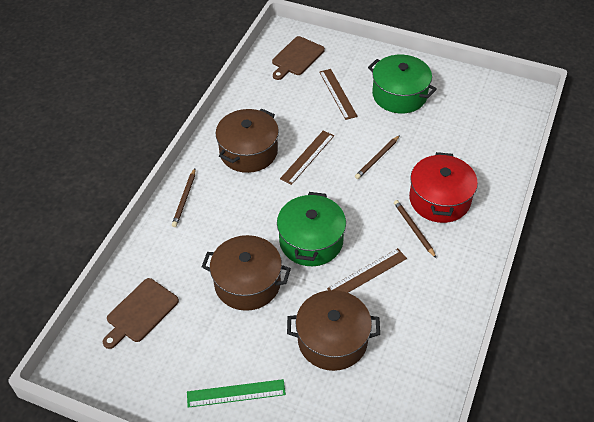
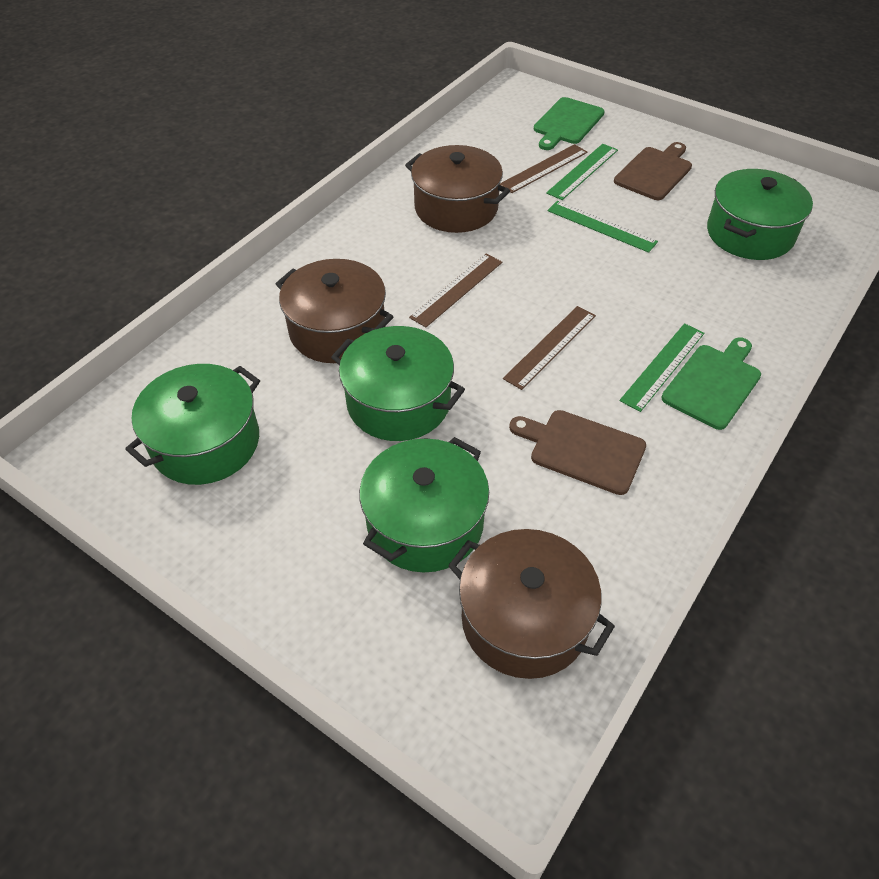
brown pencil: [172,168,195,227] [355,135,400,179] [394,200,436,258] = 3 -> none = 0
green cutting board: none = 0 -> [534,97,605,150] [662,337,761,430] = 2
green pot: [277,192,346,266] [368,55,437,114] = 2 -> [125,364,260,485] [331,326,465,441] [359,437,489,572] [707,169,813,260] = 4
green ruler: [187,379,286,408] = 1 -> [546,144,618,200] [547,201,658,253] [619,323,704,412] = 3
red pot: [409,152,478,223] = 1 -> none = 0

